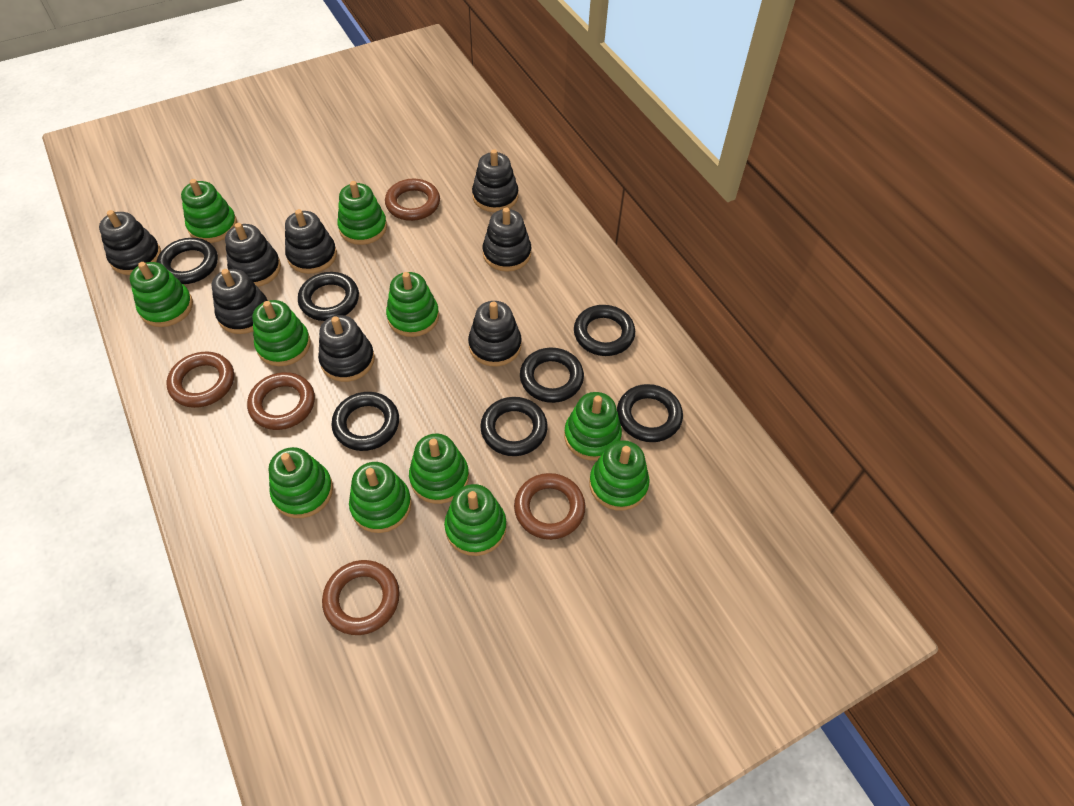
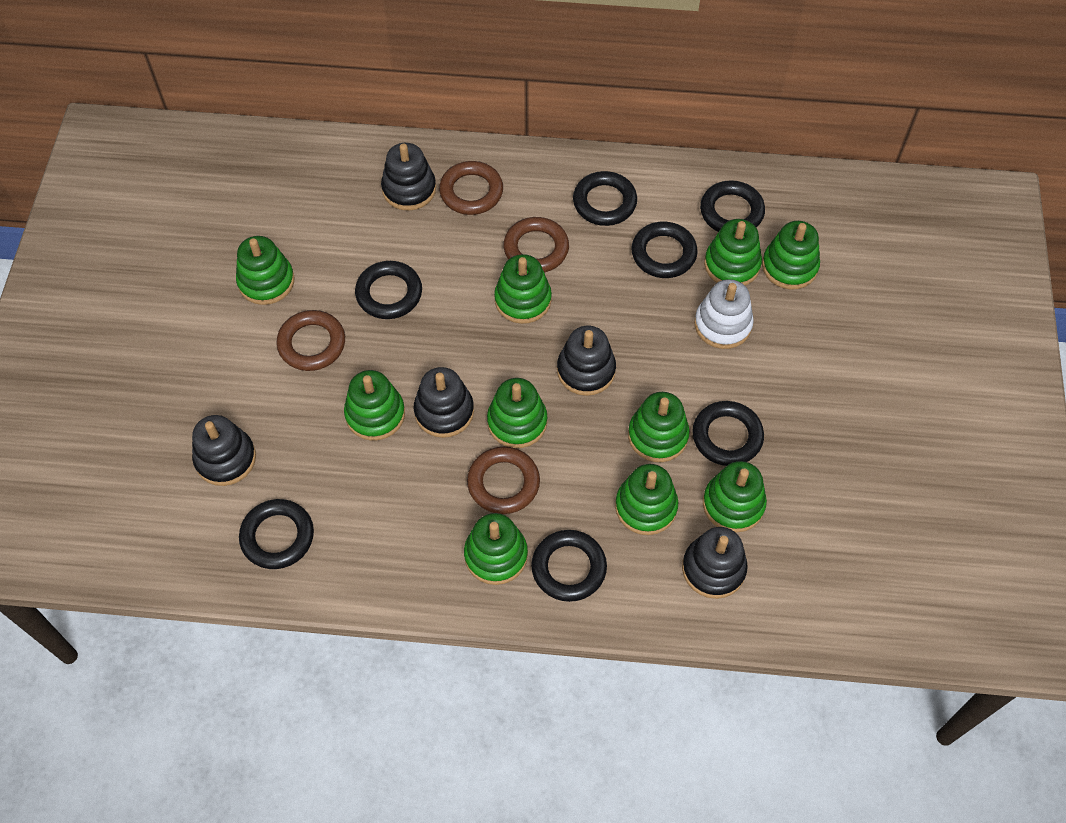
black stacking toy: [99,210,161,275] [212,269,268,334] [225,223,281,287] [285,209,337,274] [318,315,375,382] [468,301,522,366] [472,149,518,212] [483,208,531,272] = 8 -> [192,415,256,486] [381,143,436,211] [414,367,474,438] [557,326,616,396] [682,527,748,599] = 5
brown ring: [166,352,234,408] [247,372,315,430] [322,560,400,635] [385,179,440,221] [514,473,586,540] = 5 -> [276,310,345,371] [439,161,503,215] [467,447,540,514] [503,217,569,273] = 4
green stacking toy: [130,262,193,327] [181,179,237,243] [252,300,311,366] [269,447,333,518] [337,181,387,245] [349,462,412,533] [386,272,439,337] [409,434,469,504] [444,484,507,556] [564,392,622,461] [589,440,649,511] = 11 -> [236,236,294,305] [344,370,405,441] [464,513,528,585] [487,378,547,448] [494,254,552,324] [615,464,678,535] [628,392,690,462] [703,461,767,533] [704,219,762,285] [762,221,820,290] = 10
white stacking toy: none = 0 -> [694,279,754,349] = 1

